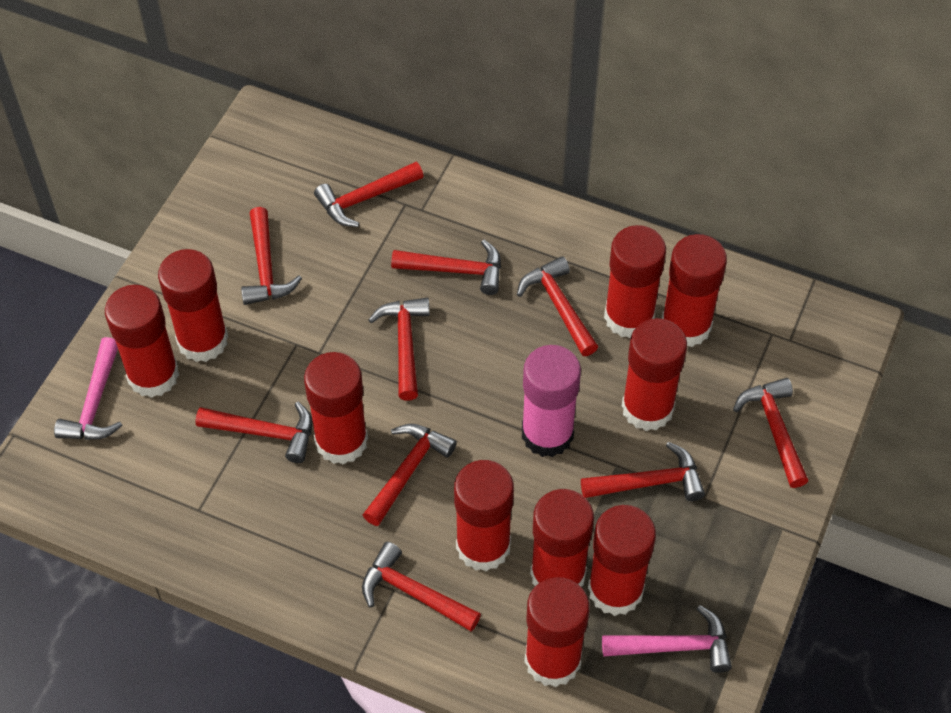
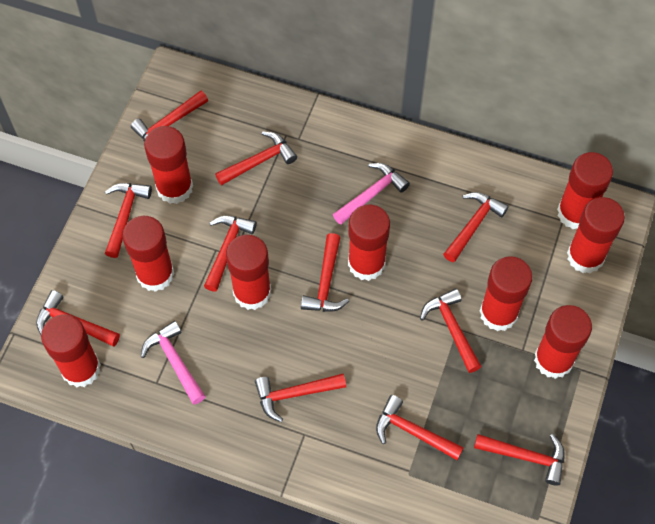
pink glue stick: [522,345,581,457] = 1 -> none = 0
red glue stick: [105,285,179,398] [158,249,228,362] [304,352,368,465] [454,460,514,571] [524,577,590,687] [530,489,594,587] [588,505,656,616] [604,225,666,338] [622,318,687,431] [662,234,727,347] = 10 -> [41,314,101,388] [122,216,175,292] [144,126,193,204] [226,235,271,310] [348,204,390,281] [480,256,532,331] [534,305,592,379] [557,152,613,229] [567,197,625,274] = 9
red hammer: [196,402,312,463] [241,207,302,305] [314,162,424,227] [362,542,481,632] [363,424,457,526] [369,298,430,401] [391,240,501,295] [517,256,598,356] [581,442,705,501] [733,378,808,488] = 10 -> [36,290,120,347] [105,183,152,258] [131,91,208,142] [204,215,257,292] [215,131,297,186] [255,374,346,422] [301,233,349,312] [376,395,464,460] [420,288,482,373] [443,192,509,262] [474,434,564,486] = 11

